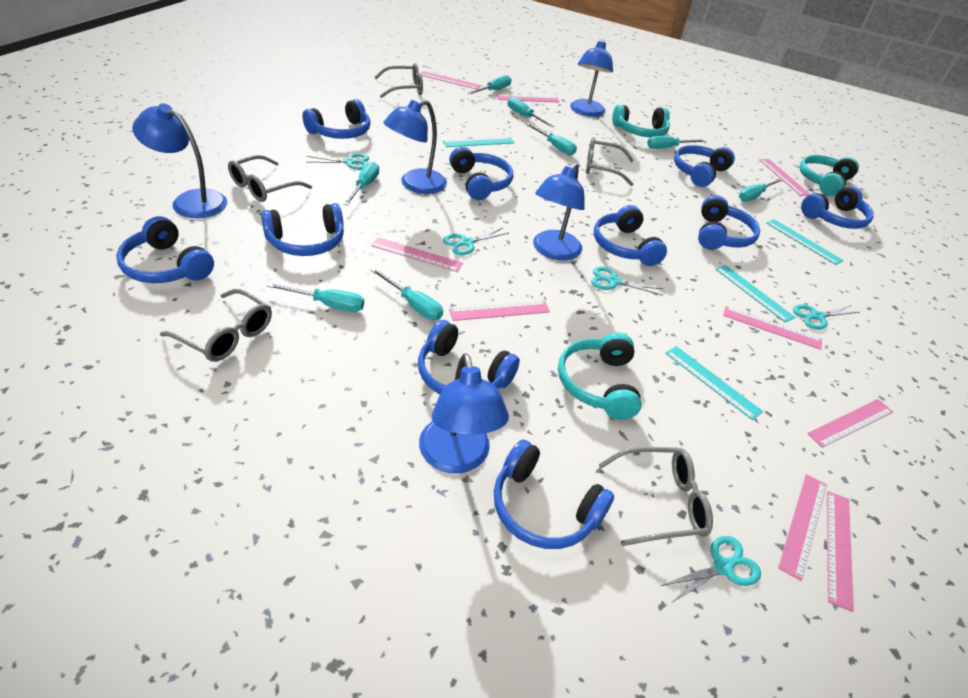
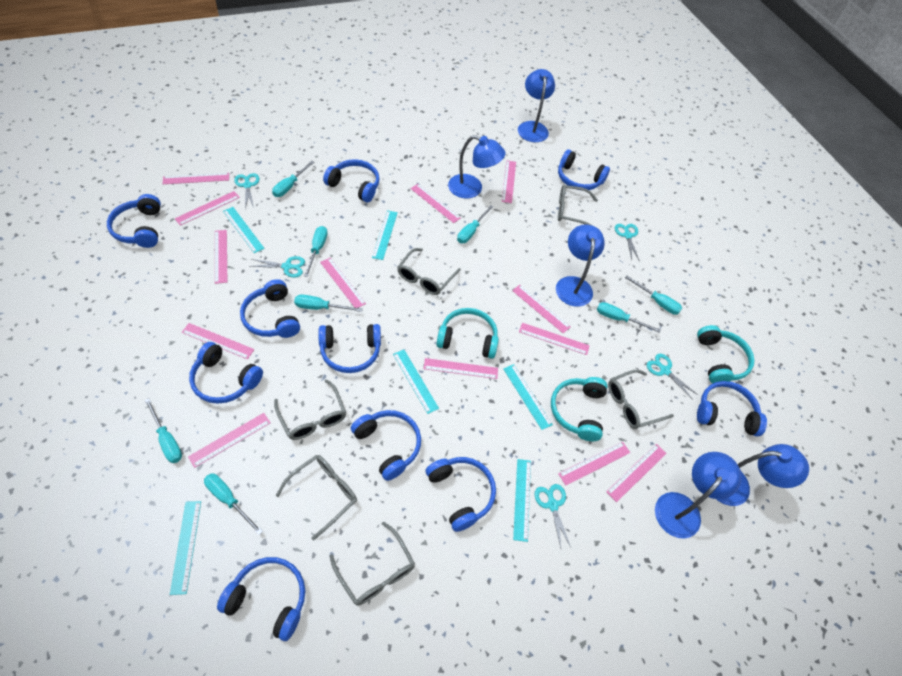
grey glasses: [160,289,272,362] [228,155,312,202] [374,63,423,98] [586,137,634,186] [598,447,713,546] = 5 -> [274,379,346,440] [276,455,357,540] [329,522,415,606] [397,248,461,295] [558,185,598,225] [608,370,674,429] = 6
pink ruler: [371,237,463,272] [420,71,481,89] [449,301,550,321] [496,95,560,102] [723,306,822,350] [759,159,810,196] [778,474,827,581] [807,399,893,448] [827,491,854,612] = 9 -> [163,173,229,184] [175,191,240,226] [182,323,254,359] [188,413,271,468] [215,230,227,284] [320,258,366,308] [410,184,461,223] [423,358,498,379] [502,160,516,203] [512,285,571,333] [519,323,590,355] [558,442,630,486] [606,444,667,502] = 13
turquoise ruler: [443,137,514,147] [665,346,763,420] [715,265,795,323] [767,219,844,265] = 4 -> [170,501,201,595] [223,207,265,253] [372,210,398,260] [393,350,439,414] [503,364,553,430] [513,459,531,542] = 6

